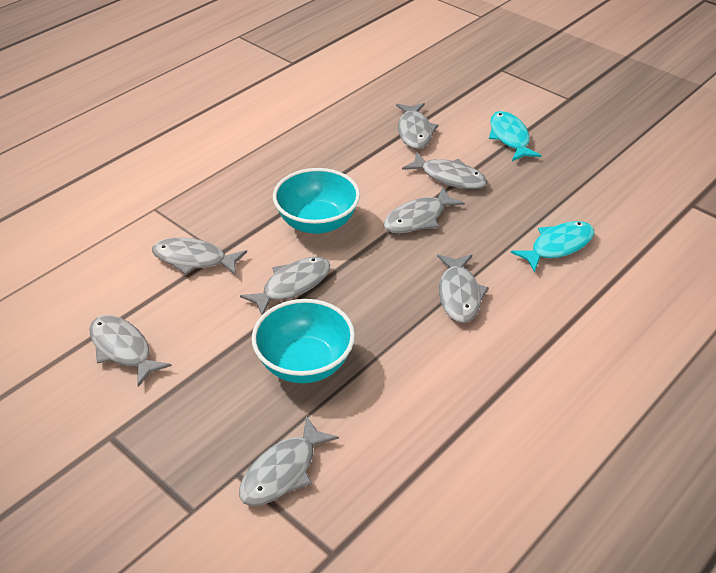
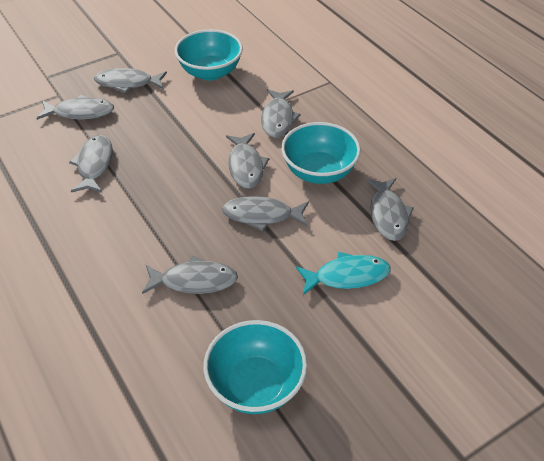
turquoise bowl: [252,299,355,383] [273,168,360,234] = 2 -> [175,29,243,81] [203,320,307,414] [281,122,361,184] = 3
turquoise fish: [489,111,542,161] [511,221,594,272] = 2 -> [296,252,390,295] = 1

